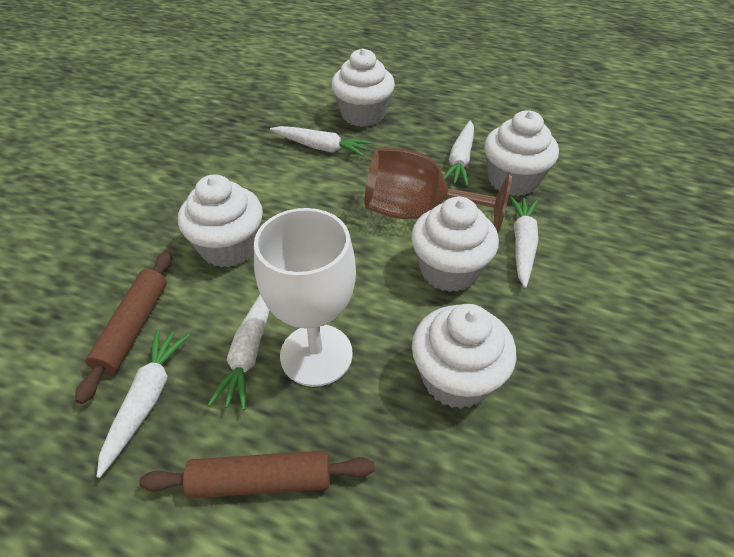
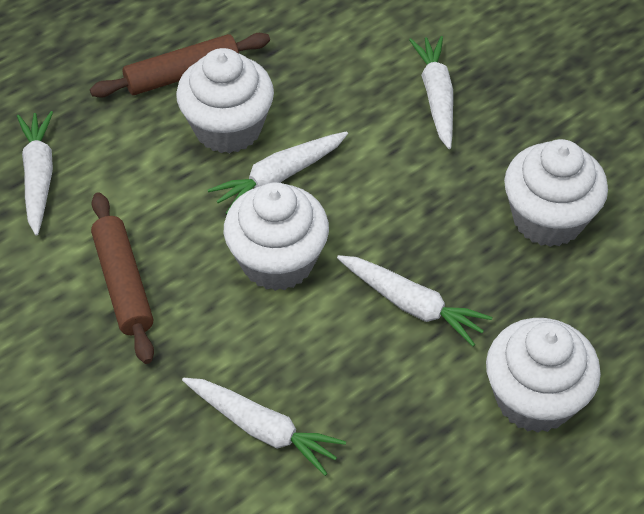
brown goblet: [365,148,512,233] = 1 -> none = 0
white cupcake: [178,174,263,268] [331,48,395,127] [411,197,499,292] [412,304,517,409] [484,110,559,196] = 5 -> [176,48,274,154] [224,182,329,291] [486,318,601,433] [504,139,608,247] = 4
white goblet: [254,208,356,387] = 1 -> none = 0

